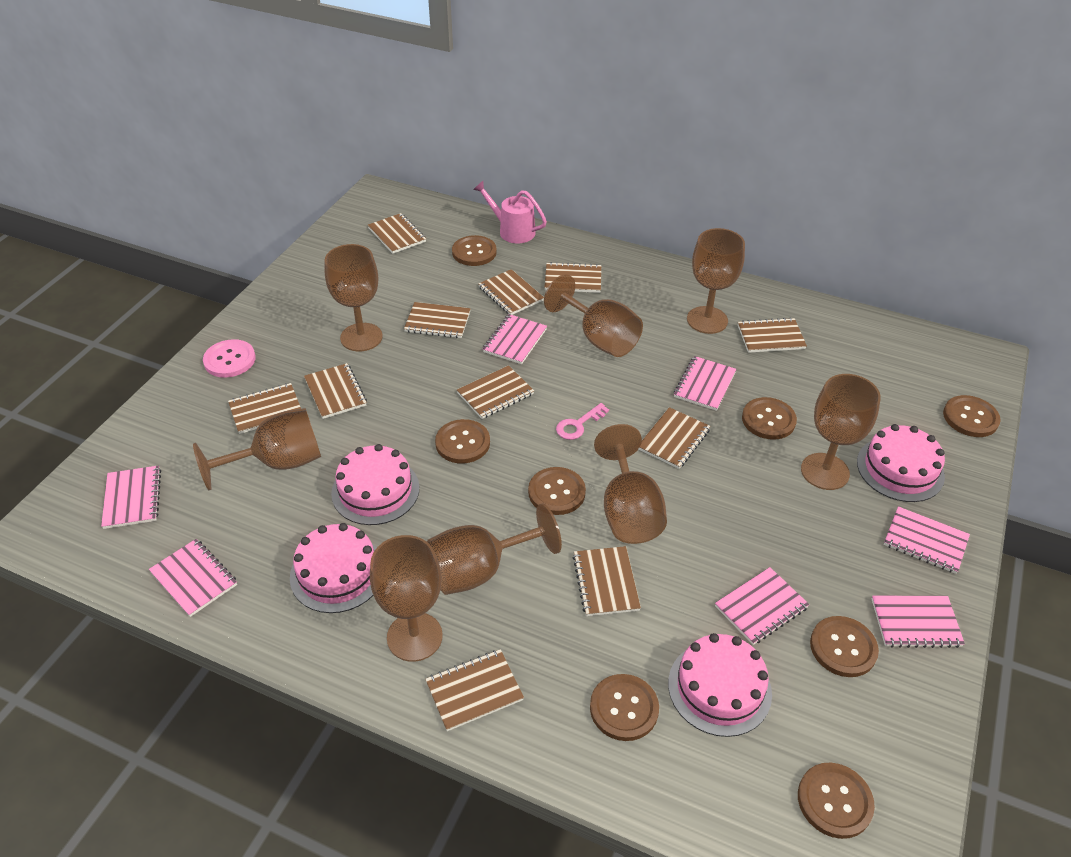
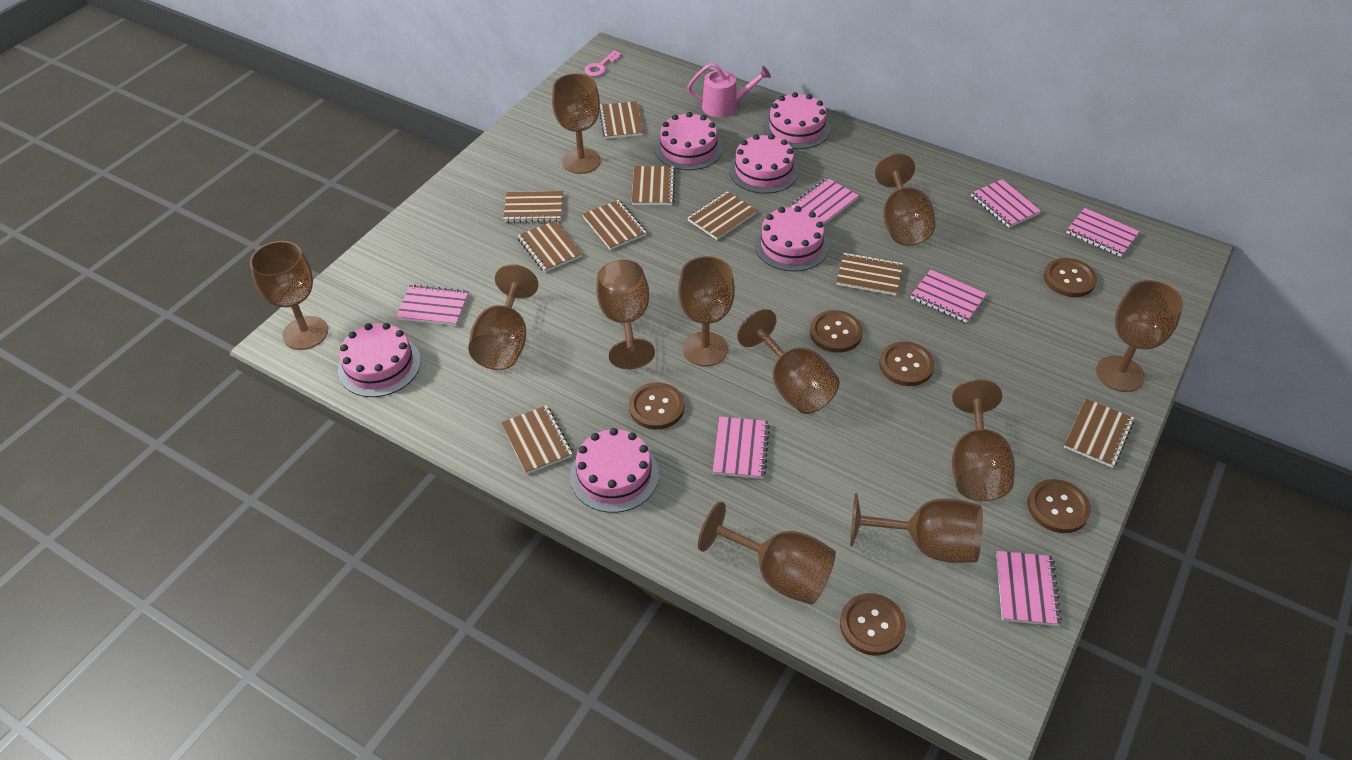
brown button: [435,419,490,463] [452,235,497,266] [528,467,586,515] [590,674,659,741] [742,397,797,440] [798,763,875,839] [810,616,879,677] [943,395,1001,437] = 8 -> [629,382,684,430] [810,310,863,353] [840,593,906,656] [879,342,934,386] [1028,479,1091,533] [1044,258,1097,297] = 6
brown goblet: [193,408,321,490] [325,244,383,352] [370,535,443,662] [427,503,562,595] [544,274,643,357] [594,424,667,544] [687,228,745,334] [801,374,881,490] = 8 -> [250,241,328,350] [468,264,538,370] [552,73,601,174] [596,260,655,369] [678,256,735,367] [698,502,836,605] [737,309,840,414] [850,493,983,563] [875,153,936,246] [952,379,1015,501] [1096,280,1183,392] = 11
brown notebook: [228,383,301,434] [304,363,367,419] [368,213,426,254] [404,302,471,338] [425,649,524,731] [457,365,534,419] [478,269,544,315] [544,262,601,293] [573,546,641,616] [638,407,711,469] [738,318,807,353] = 11 -> [501,405,573,474] [503,191,563,223] [517,220,582,272] [582,200,647,250] [599,101,643,139] [632,166,675,205] [687,191,757,240] [836,252,903,296] [1064,399,1134,468] = 9
pink button: [203,339,256,378] = 1 -> none = 0
pink cake: [290,523,376,613] [331,444,419,525] [668,633,772,737] [857,424,945,502] = 4 -> [338,323,421,397] [570,428,659,513] [655,112,723,170] [729,134,799,194] [754,206,829,272] [764,92,830,149] = 6

